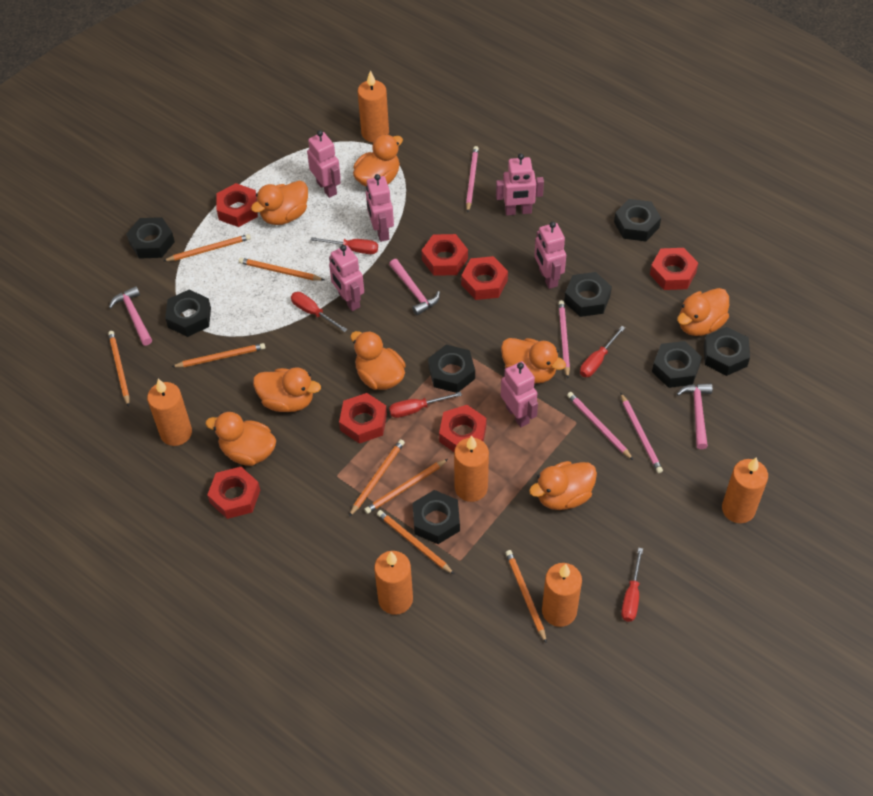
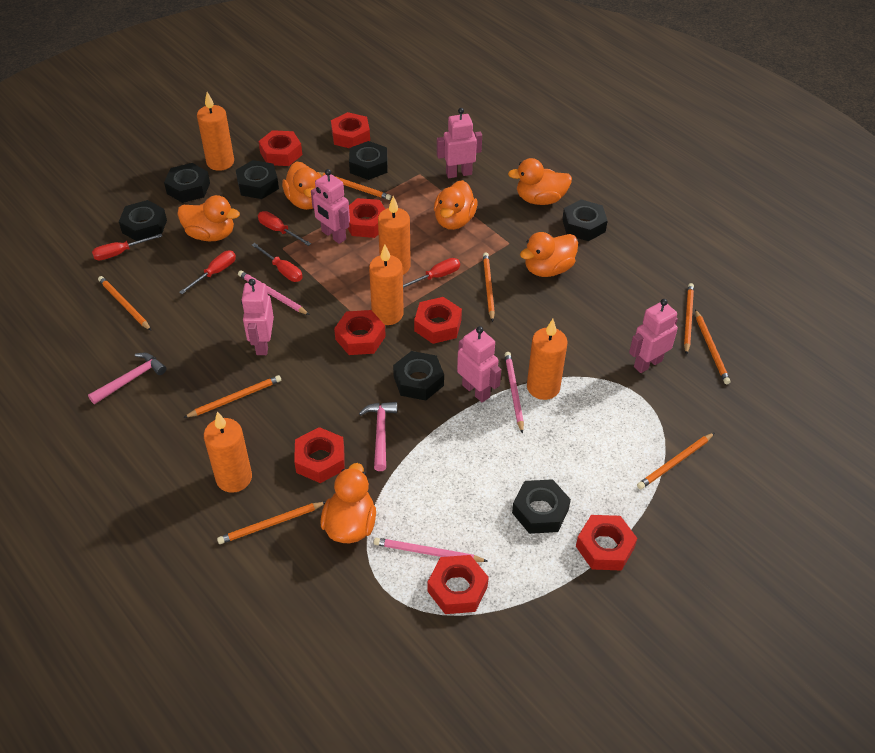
black nut: [126,217,175,259] [165,290,211,337] [413,490,460,544] [428,345,475,393] [564,272,612,317] [614,199,661,241] [652,341,702,388] [704,327,750,376] = 8 -> [119,200,167,241] [164,163,210,203] [236,160,279,199] [349,141,387,180] [393,351,444,400] [512,479,571,534] [562,200,608,241] = 7
orange candle: [147,379,192,446] [358,70,389,143] [374,551,413,615] [454,435,489,502] [542,563,582,627] [722,457,768,523] = 6 -> [197,92,234,171] [204,412,252,493] [369,244,404,325] [378,196,411,275] [527,319,568,400] = 5
orange duck: [205,412,276,466] [251,180,308,225] [253,367,321,412] [350,331,406,390] [353,134,403,187] [501,338,566,383] [529,461,597,510] [677,288,729,336] = 8 -> [177,195,240,241] [282,161,322,210] [321,463,376,543] [434,180,478,230] [508,158,572,205] [520,232,578,277] = 6
pink hammer: [109,286,152,346] [389,259,440,315] [677,383,713,449] = 3 -> [88,353,166,404] [359,402,397,471] = 2
pink pencil: [466,146,479,213] [559,300,570,378] [567,392,633,460] [621,393,663,473] = 4 -> [238,271,309,315] [373,538,487,562] [504,352,524,434] = 3
pink robot: [307,130,341,198] [329,245,364,311] [366,174,394,242] [496,153,544,215] [501,361,538,427] [534,222,566,289] = 6 -> [241,279,274,355] [311,169,350,244] [437,108,482,178] [457,326,501,403] [629,299,678,373] = 5
red nut: [207,467,260,519] [217,183,258,227] [339,393,387,444] [421,234,468,276] [439,405,487,452] [461,256,508,300] [650,248,698,290] = 7 -> [258,130,302,166] [294,427,345,483] [331,112,370,148] [334,310,386,355] [348,198,385,238] [414,297,462,344] [427,555,489,614] [576,515,637,571] = 8

